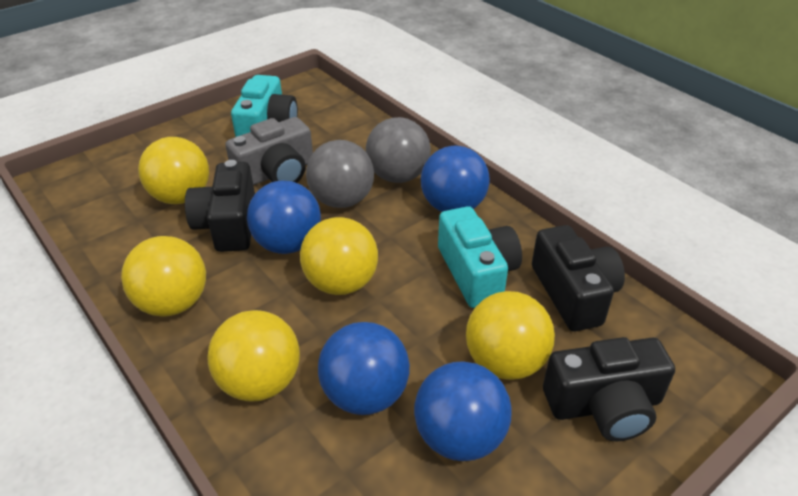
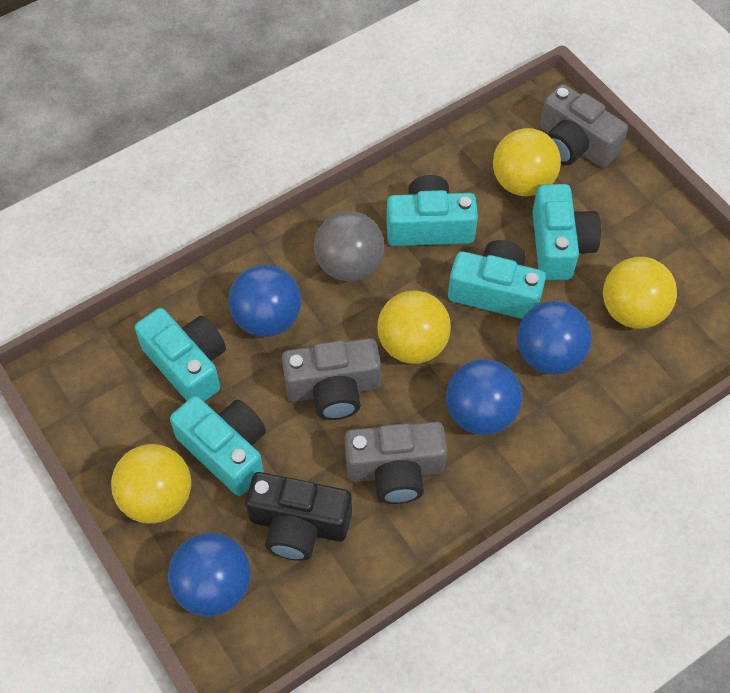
black camera: [185,160,255,252] [532,225,625,331] [543,337,675,441] = 3 -> [245,472,352,561] = 1
grey ball: [306,140,374,208] [366,117,430,183] = 2 -> [314,211,384,282] = 1
grey camera: [225,117,313,185] = 1 -> [282,338,381,420] [345,421,447,504] [540,84,628,168] = 3
turquoise camera: [231,75,298,137] [438,206,522,308] = 2 -> [135,308,226,401] [170,396,266,496] [386,175,478,246] [448,240,546,319] [532,184,601,280] = 5
yellow ball: [121,236,206,317] [138,137,209,204] [207,310,300,402] [300,217,378,295] [466,291,555,380] = 5 -> [111,444,191,524] [377,290,451,364] [493,128,561,196] [603,257,677,329] = 4

